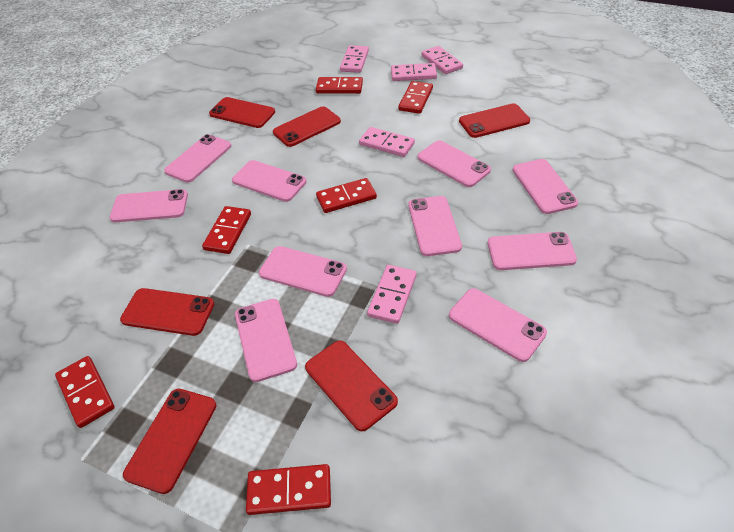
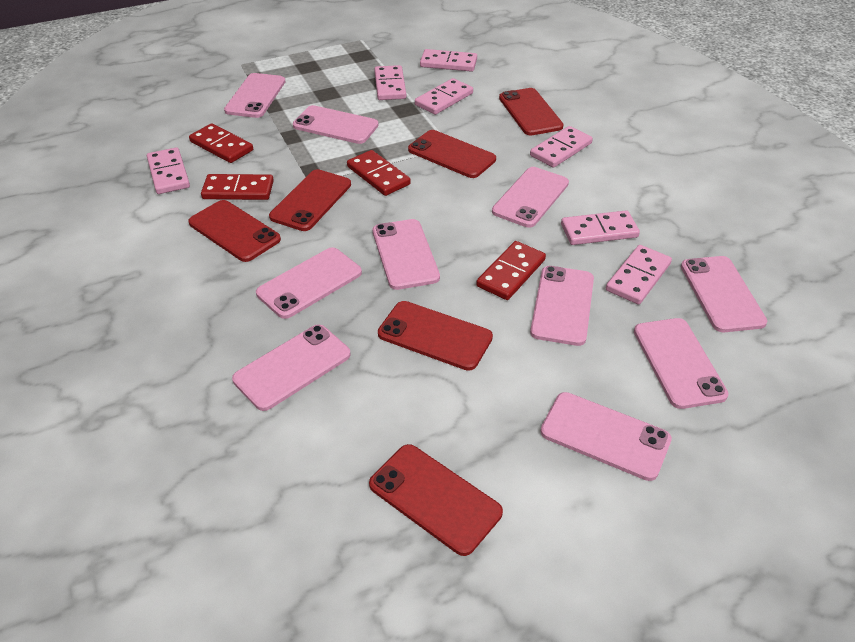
pink domino: [340,45,369,73] [359,127,415,157] [367,265,417,324] [391,63,437,81] [421,46,463,74] = 5 -> [147,147,190,194] [374,65,406,100] [415,78,473,115] [420,49,477,72] [530,126,593,168] [561,210,640,245] [606,245,672,305] = 7
red domino: [55,356,115,428] [202,206,251,254] [246,464,331,515] [316,77,363,94] [316,178,377,213] [398,81,433,114] = 6 -> [189,123,253,163] [201,174,274,200] [347,150,411,196] [476,241,546,300] = 4

